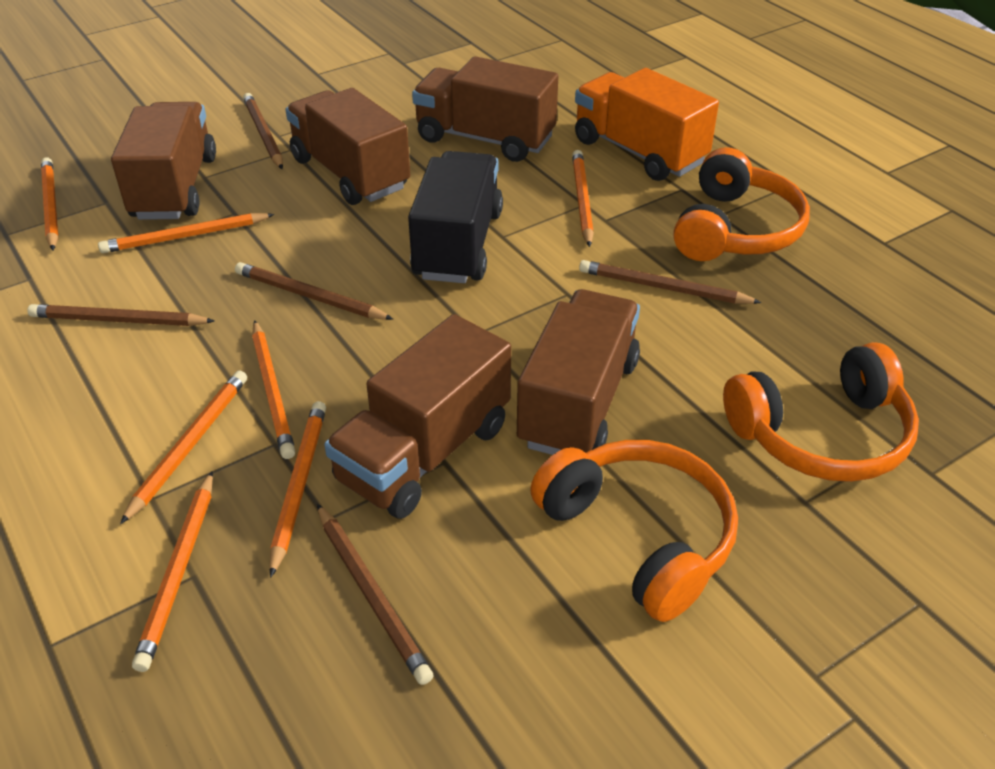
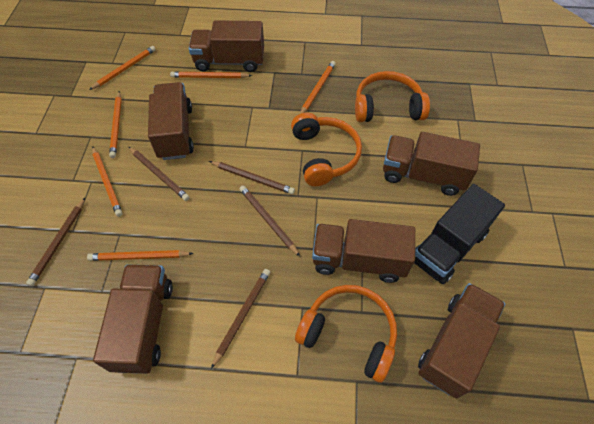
brown truck: [111,102,216,220] [285,88,410,205] [324,314,511,519] [412,56,558,162] [517,289,640,455] = 5 -> [93,264,173,374] [148,82,194,160] [189,20,264,72] [312,219,415,283] [383,132,480,196] [418,283,505,399] = 6
orange pencil: [41,157,59,251] [98,213,275,253] [120,370,247,524] [132,471,213,672] [252,320,295,459] [270,401,326,578] [572,150,594,247] = 7 -> [87,250,194,261] [89,46,156,90] [92,146,123,217] [109,91,122,158] [170,72,252,78] [300,61,336,114] = 6
orange truck: [575,68,719,181] = 1 -> none = 0

